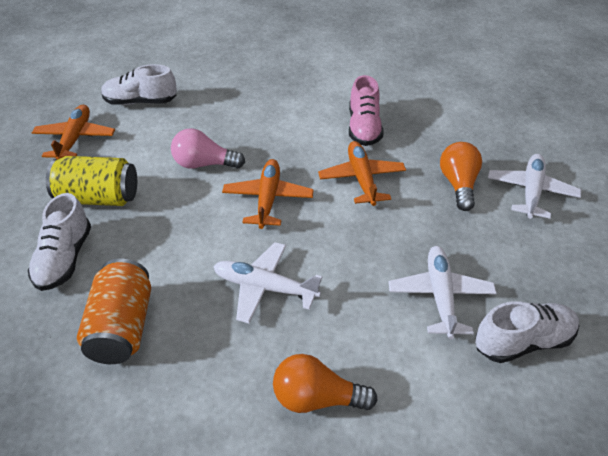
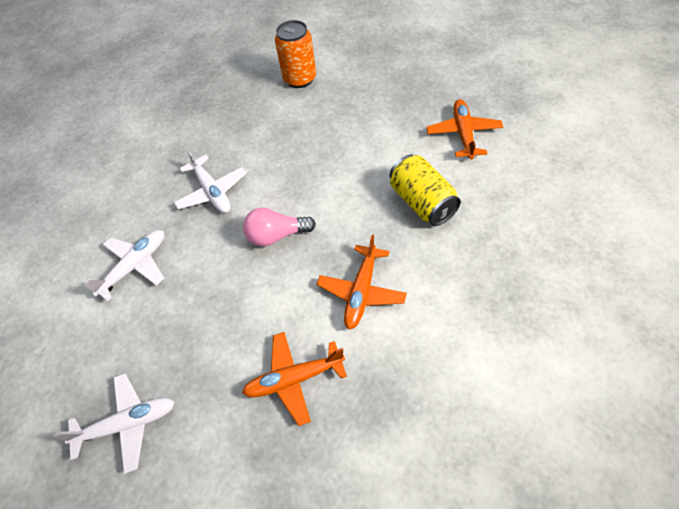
orange light bulb: [273,354,378,413] [440,142,482,211] = 2 -> none = 0
pink shoe: [349,75,384,146] = 1 -> none = 0
white shoe: [28,193,91,291] [101,64,177,105] [475,301,579,363] = 3 -> none = 0

